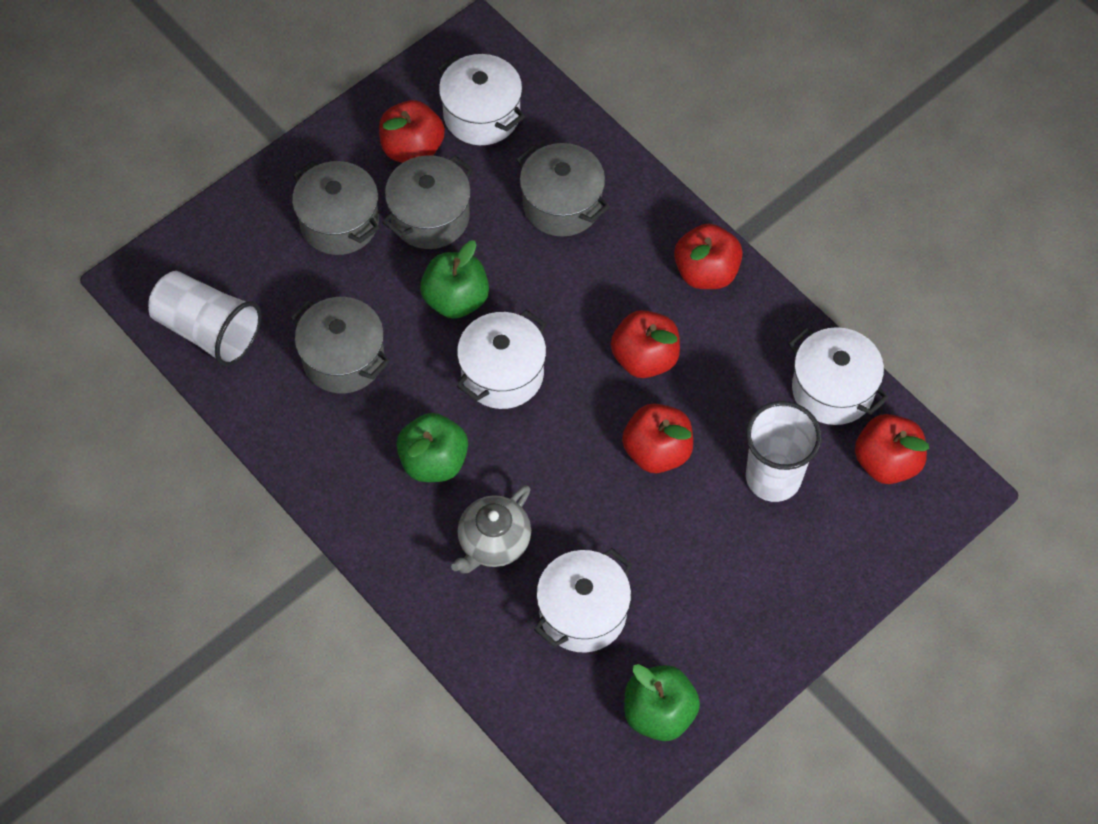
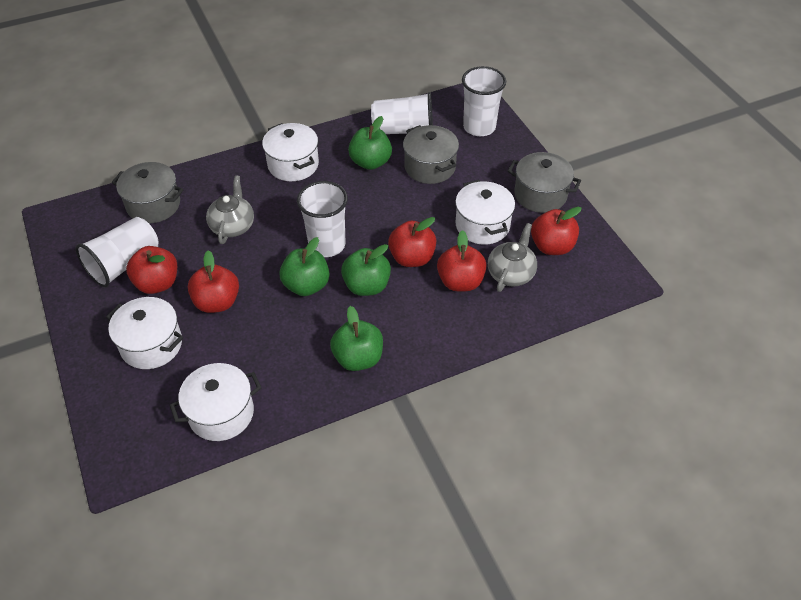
green apple: [396,413,468,482] [420,240,489,319] [624,664,700,741] = 3 -> [280,237,330,296] [330,306,383,371] [341,244,391,296] [348,116,392,170] = 4
grey pot: [290,297,390,393] [292,161,380,255] [382,155,473,249] [516,143,609,237] = 4 -> [112,162,184,223] [403,125,459,184] [507,152,581,213] = 3
grey teapot: [451,485,531,573] = 1 -> [206,176,254,244] [488,223,537,292] = 2
white cup: [148,271,262,366] [746,401,822,502] = 2 -> [75,217,159,288] [297,181,348,257] [371,92,433,134] [462,66,506,136] = 4

